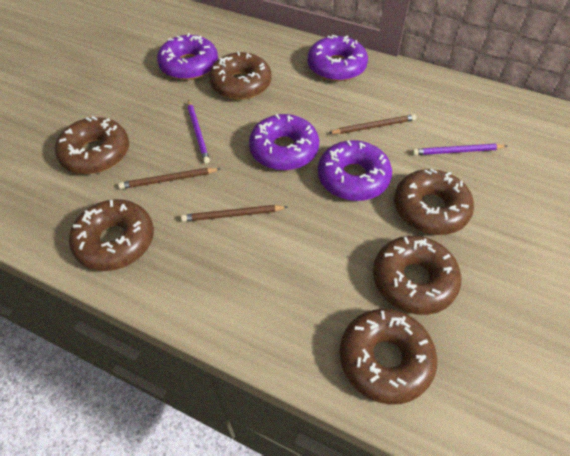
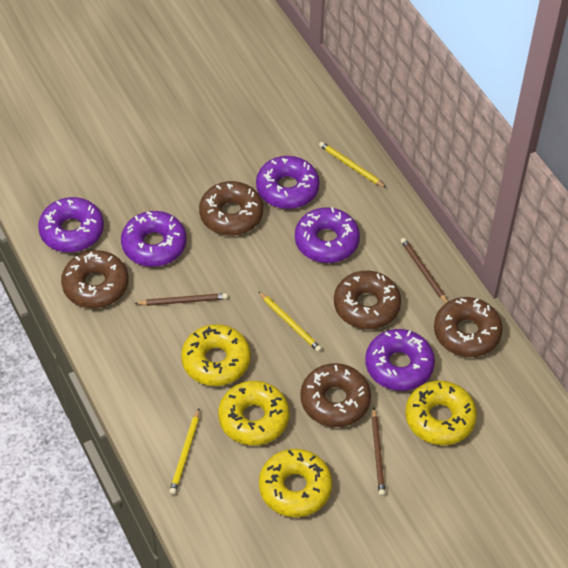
brown donut: [55,116,129,174] [69,199,154,271] [209,51,272,100] [339,309,437,405] [373,236,461,315] [394,169,474,235] = 6 -> [61,250,129,308] [199,181,263,236] [300,363,371,427] [334,271,401,329] [434,297,503,357] = 5
purple donut: [157,33,218,80] [249,114,319,171] [307,35,368,81] [318,140,392,201] = 4 -> [38,197,104,252] [121,211,186,267] [256,156,320,209] [295,207,360,263] [365,329,435,391] = 5
purple pencil: [188,100,210,163] [412,144,507,155] = 2 -> none = 0
yellow donut: none = 0 -> [181,324,251,386] [218,381,289,446] [259,449,332,517] [405,380,477,445] = 4
yellow pencil: none = 0 -> [169,409,200,495] [258,291,322,352] [319,142,387,188] = 3

